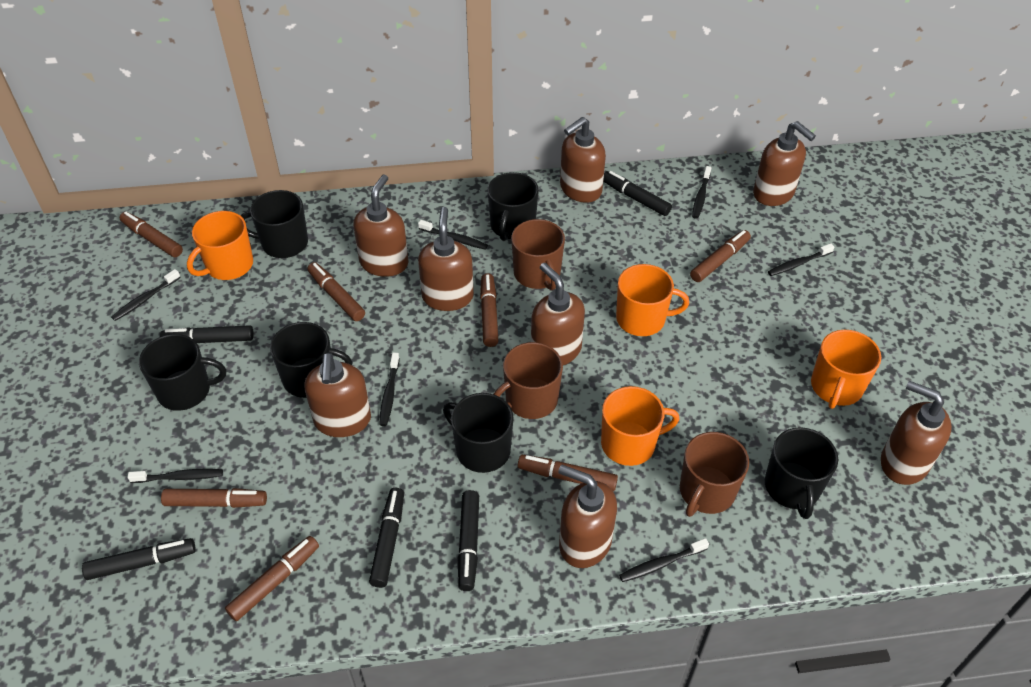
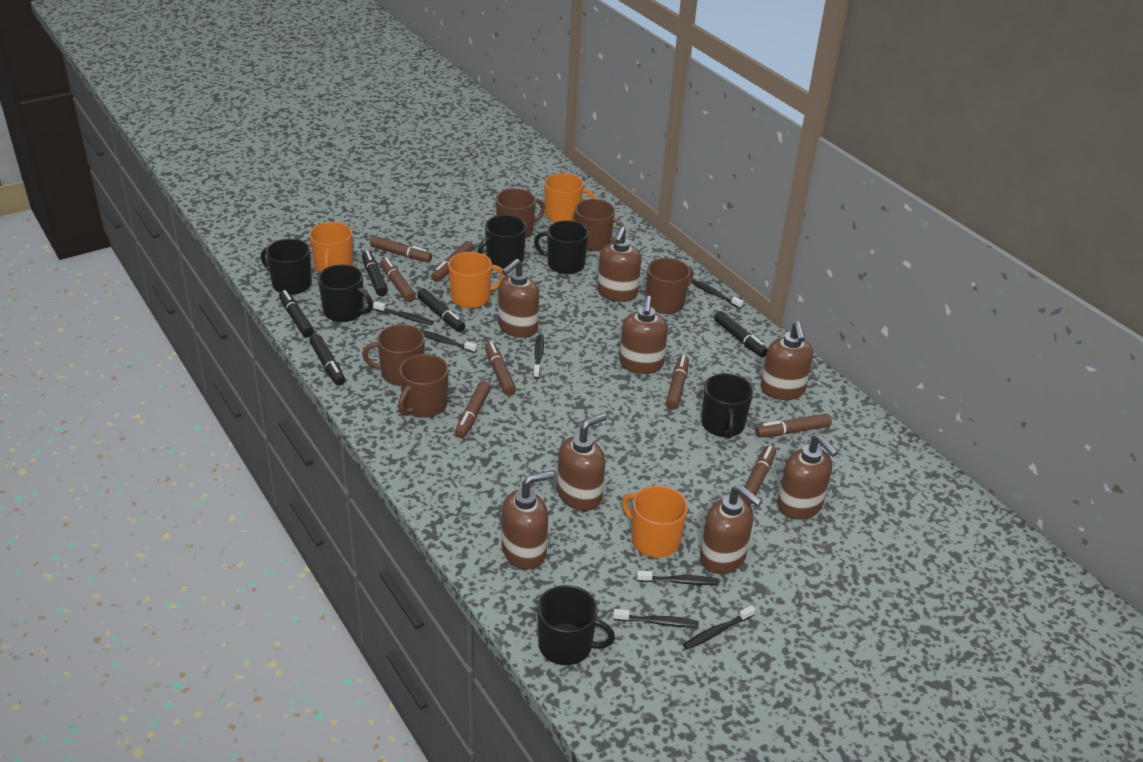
brown marker: [120,211,183,257] [161,488,267,508] [225,536,319,621] [308,262,365,321] [480,273,499,347] [518,455,618,491] [690,230,751,282] = 7 -> [370,236,432,262] [381,258,416,302] [431,241,474,282] [455,381,491,438] [485,342,516,396] [666,355,689,410] [740,446,776,505] [755,414,832,437] = 8
brown mug: [494,342,563,419] [511,219,565,290] [680,432,749,517] = 3 -> [362,324,425,386] [398,354,449,418] [496,188,545,238] [575,199,626,251] [646,258,694,314] = 5

